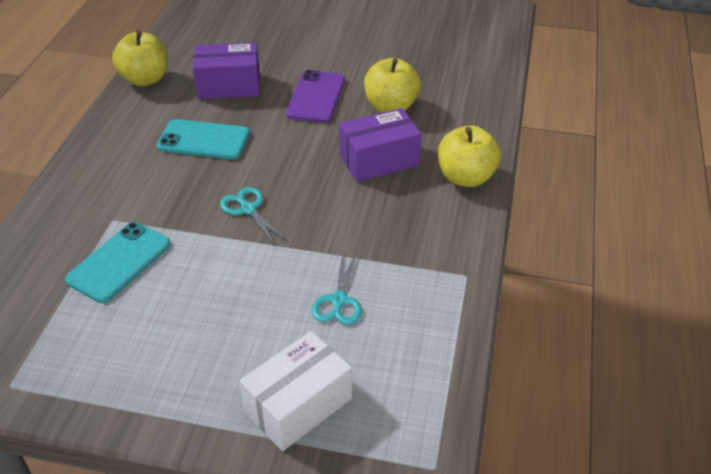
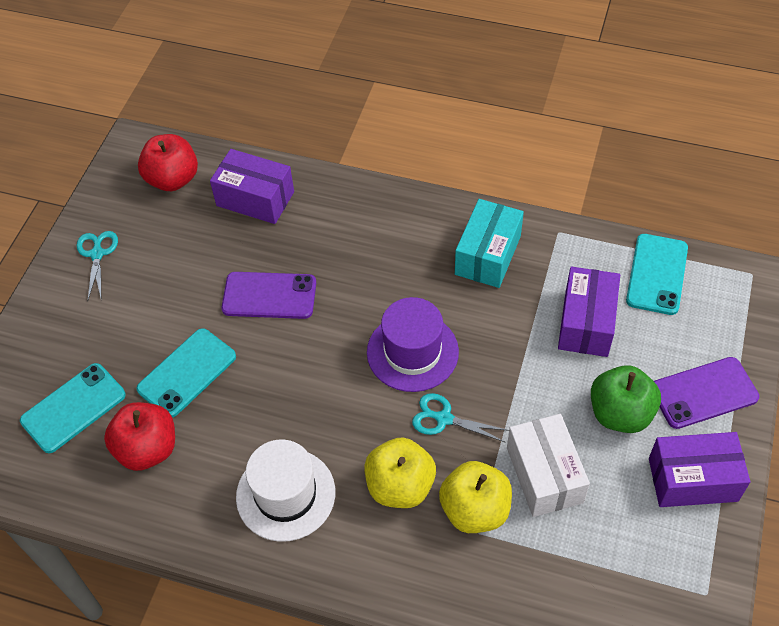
green apple: none = 0 -> [591,365,661,433] = 1
purple box: [193,42,260,99] [339,108,422,182] = 2 -> [210,149,294,224] [558,267,620,357] [649,432,751,507] = 3
purple hat: none = 0 -> [367,297,459,392] = 1
purple phone: [286,70,345,123] = 1 -> [221,272,316,319] [654,357,759,429] = 2
red apple: none = 0 -> [104,402,175,471] [138,134,198,191] = 2
turquoise box: none = 0 -> [455,199,524,288] = 1
turquoise phone: [65,222,171,303] [157,119,250,159] = 2 -> [20,363,126,453] [136,328,236,418] [626,234,688,315] = 3
white hat: none = 0 -> [236,439,335,542] = 1
yellow apple: [112,30,168,86] [364,58,421,113] [438,125,501,187] = 3 -> [364,437,436,508] [439,461,512,533] = 2

